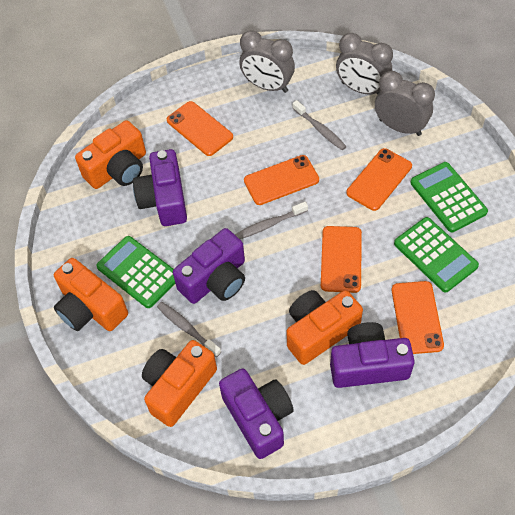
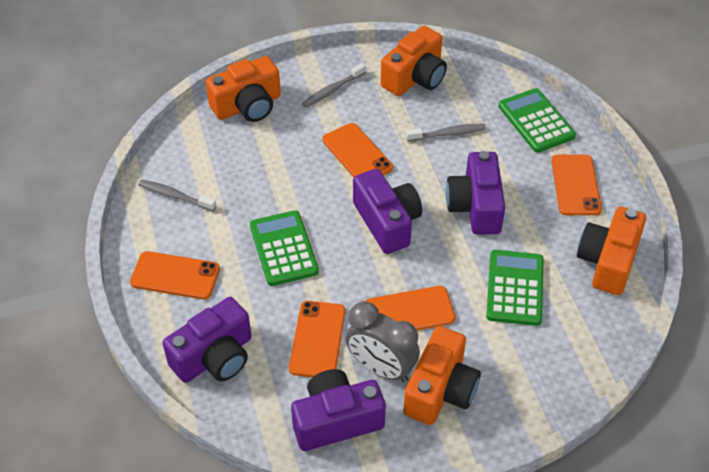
grey clock: [239,30,295,93] [336,33,393,95] [375,71,435,136] = 3 -> [346,301,420,382] = 1

